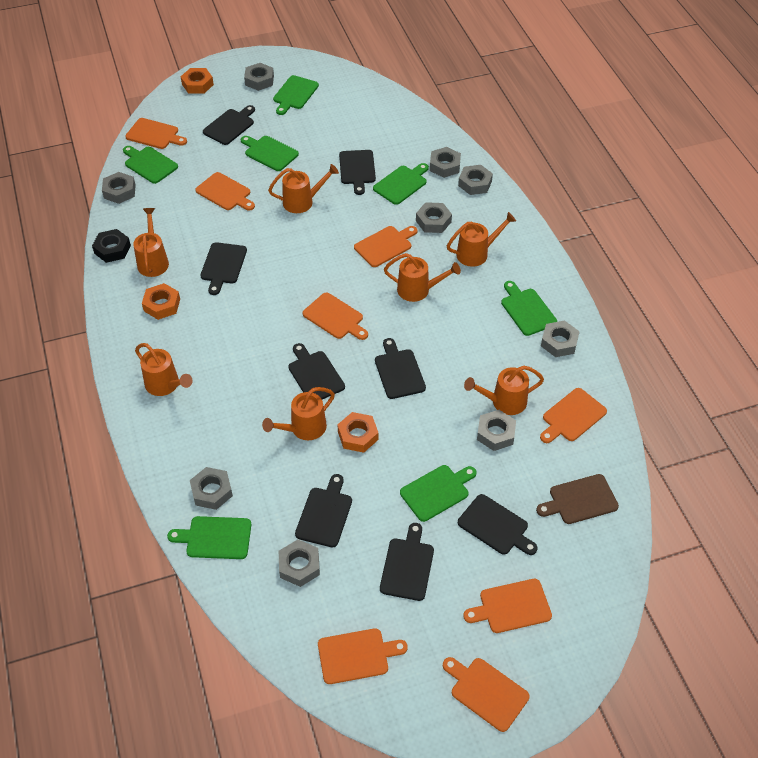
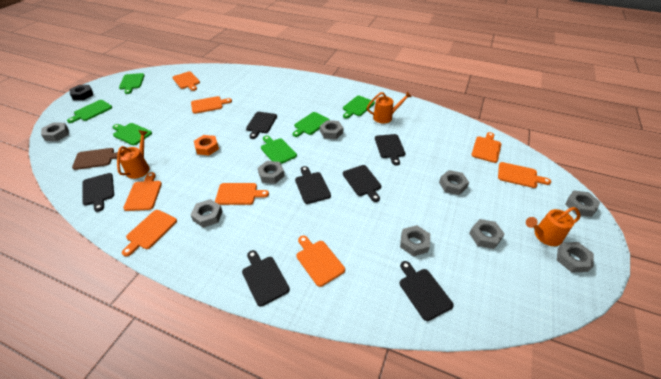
black cutting board: [200,242,247,295] [203,105,255,145] [288,343,345,399] [295,474,352,547] [339,150,376,195] [375,338,426,399] [380,523,434,601] [458,494,538,555] = 8 -> [82,173,114,212] [242,250,290,306] [246,112,277,139] [295,166,331,204] [343,165,381,202] [375,134,405,166] [399,261,454,321] = 7
green cutting board: [123,146,178,184] [167,516,251,559] [241,136,299,171] [273,75,319,115] [373,163,429,205] [400,465,476,522] [501,281,557,336] = 7 -> [67,100,112,123] [113,123,152,145] [119,73,145,94] [261,136,297,164] [292,112,329,137] [343,96,375,118] = 6
orange nut: [142,283,180,320] [180,68,214,94] [338,412,378,453] = 3 -> [194,135,219,155] = 1
orange watering can: [133,208,169,277] [135,343,193,396] [262,387,335,440] [268,164,339,213] [384,253,461,302] [447,212,516,267] [464,366,544,415] = 7 -> [117,130,150,179] [367,91,411,124] [526,207,580,246] = 3

